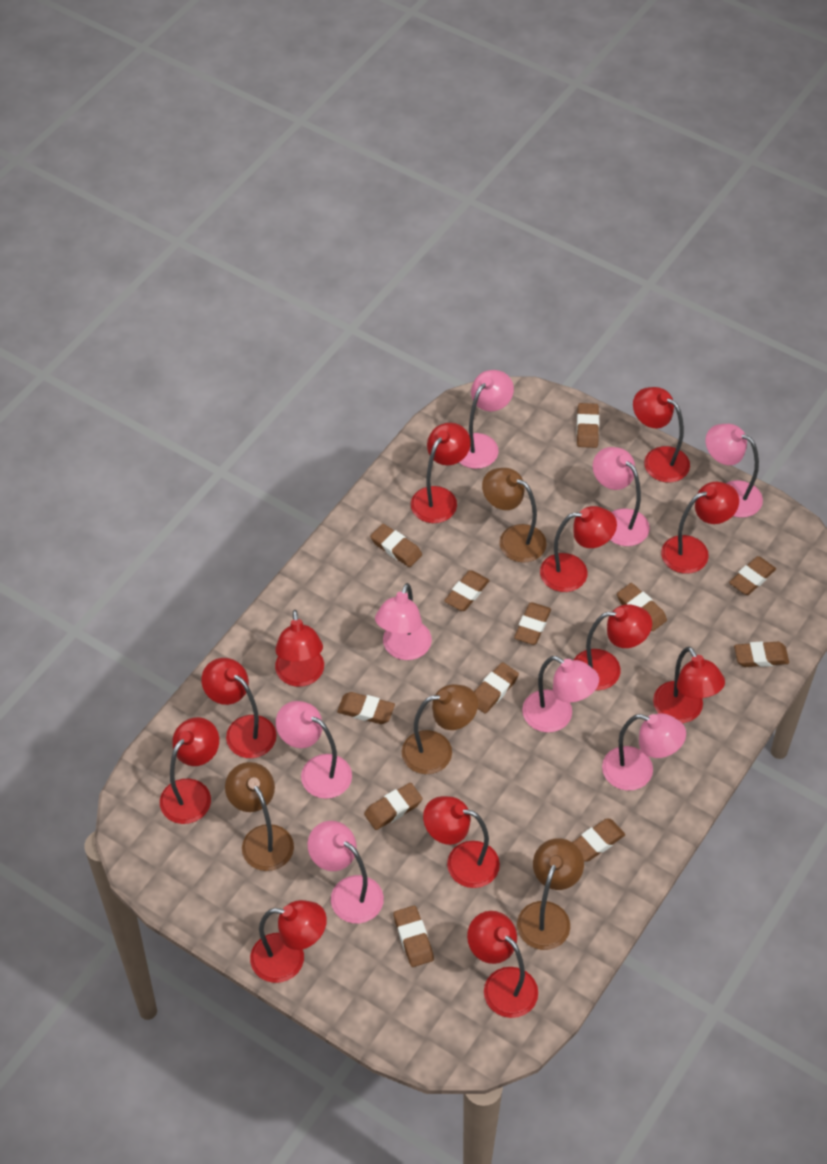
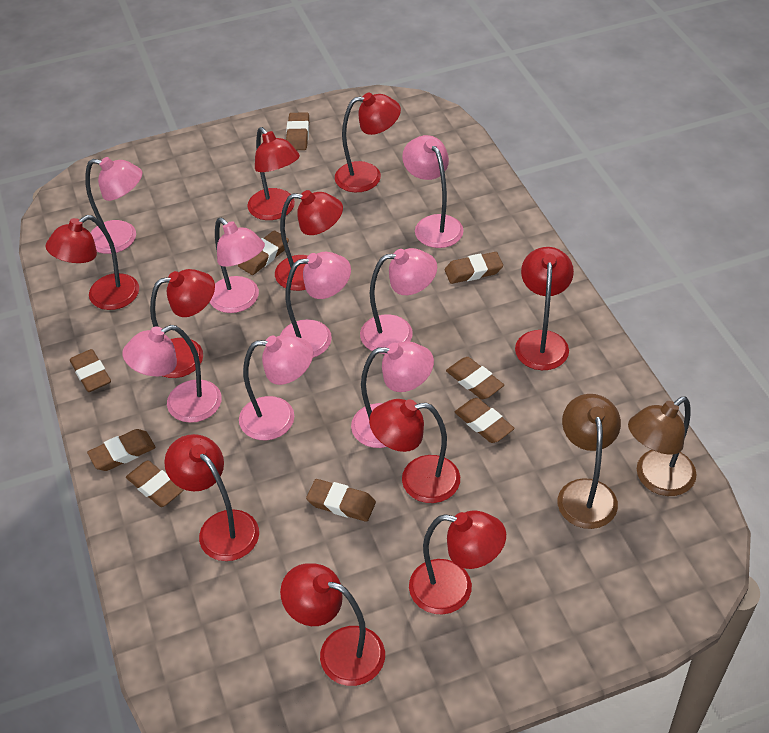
brown eraser: [337,692,395,724] [364,783,423,830] [370,524,422,567] [393,906,434,967] [444,570,490,611] [474,662,519,713] [514,602,551,645] [572,819,625,862] [577,403,599,448] [617,583,667,631] [729,556,776,595] [734,641,789,667] = 12 -> [70,349,111,392] [87,429,156,471] [126,460,183,507] [238,231,289,275] [286,112,309,150] [306,479,376,522] [445,252,503,284] [446,357,504,399] [455,398,515,443] = 9
brown lamp: [225,762,294,871] [402,684,478,774] [482,468,547,563] [517,838,584,950] = 4 -> [558,394,621,529] [628,397,697,496] = 2
red lamp: [160,717,219,824] [202,658,277,758] [250,900,327,983] [275,610,324,687] [411,423,471,523] [423,796,500,888] [467,911,538,1018] [540,506,617,592] [574,604,652,691] [633,387,690,482] [653,647,725,723] [661,482,739,574] = 12 -> [46,215,139,310] [150,269,215,378] [164,434,259,561] [248,127,300,220] [275,190,343,291] [280,563,385,686] [335,93,401,192] [369,399,460,503] [409,511,506,615] [515,247,574,370] = 10

